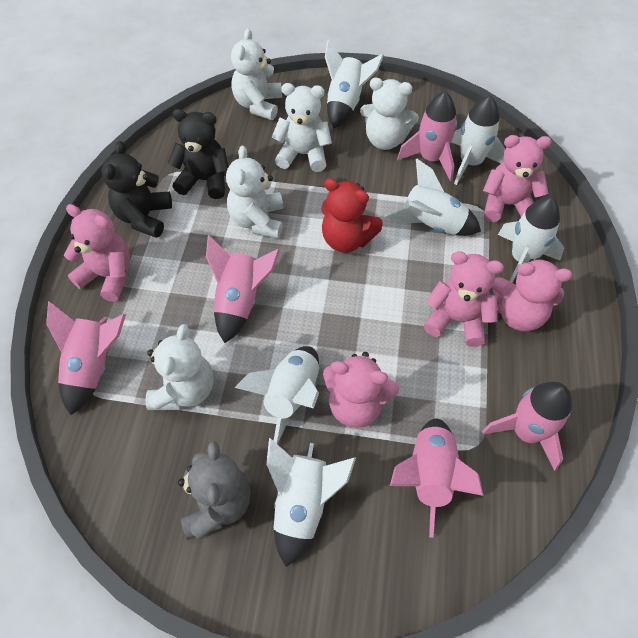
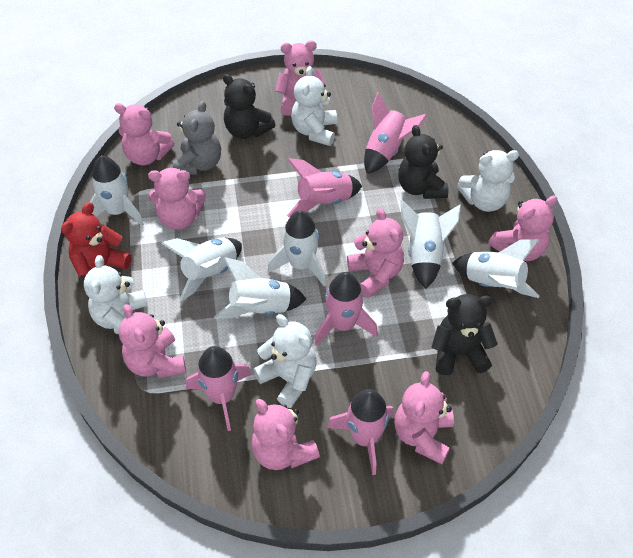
black teddy bear: [101,141,172,238] [168,109,229,199] = 2 -> [223,74,275,139] [398,125,448,199] [432,294,498,375] = 3
pink teddy bear: [64,204,130,302] [323,352,399,428] [424,251,504,347] [483,135,552,222] [492,258,572,331] = 5 -> [114,103,175,166] [119,304,186,378] [148,168,206,230] [251,399,320,470] [275,41,327,116] [347,208,404,298] [395,371,454,464] [488,195,558,261] = 8
white teddy bear: [146,324,214,410] [226,145,283,239] [231,28,282,120] [272,83,332,172] [360,78,419,150] = 5 -> [84,255,148,334] [253,314,317,408] [291,66,337,146] [457,150,519,212] = 4

